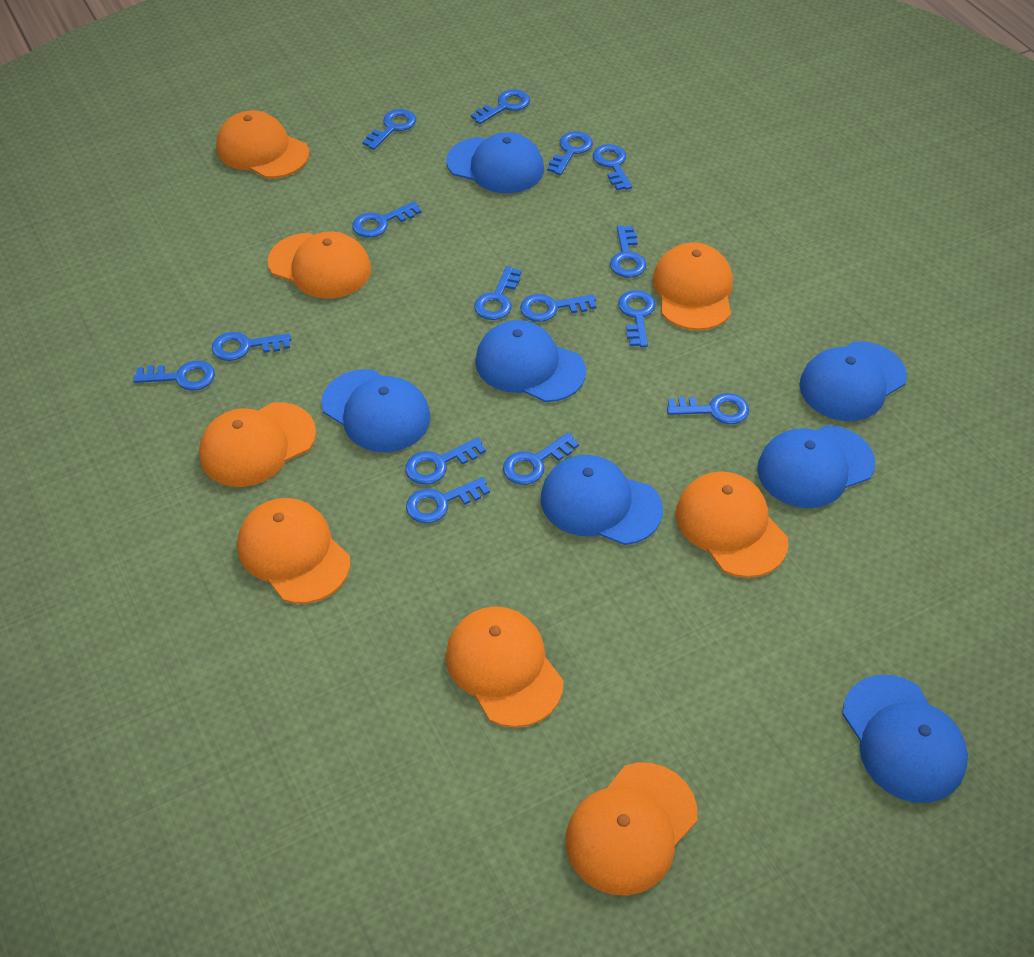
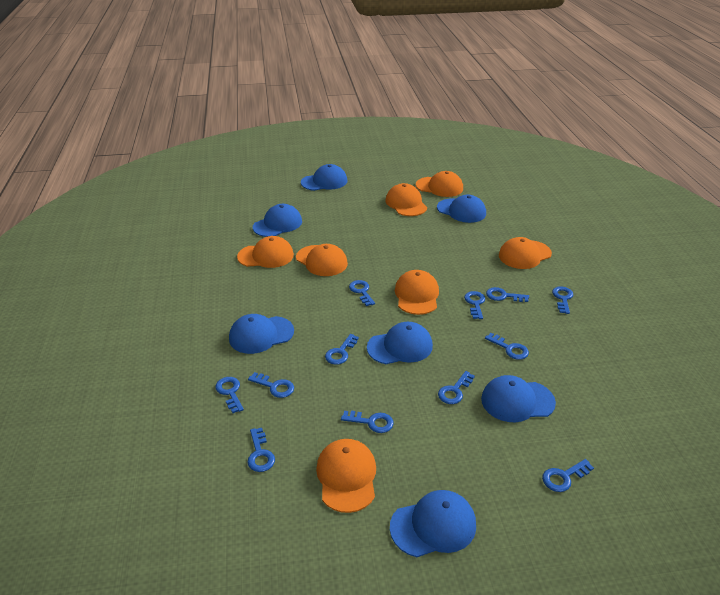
blue key: [133,360,215,391] [212,332,291,361] [352,201,422,238] [362,109,416,150] [405,437,486,485] [406,477,490,523] [471,89,530,124] [474,266,521,320] [503,433,579,485] [520,294,597,322] [547,131,593,175] [593,144,632,191] [610,225,647,278] [618,290,656,347] [667,393,749,424] = 15 -> [215,377,244,413] [247,428,275,472] [248,372,294,398] [325,334,359,365] [341,410,394,433] [349,280,375,306] [438,371,475,404] [464,291,485,319] [485,333,529,360] [486,287,529,302] [542,459,594,492] [552,286,573,314] = 12
orange cap: [199,402,316,487] [216,110,309,178] [237,498,350,604] [268,231,371,299] [446,606,563,728] [566,762,697,896] [653,242,733,330] [676,471,789,578] = 8 -> [237,236,294,268] [296,244,348,276] [316,439,376,513] [386,183,427,216] [395,270,439,315] [416,171,463,197] [499,237,552,269] = 7

